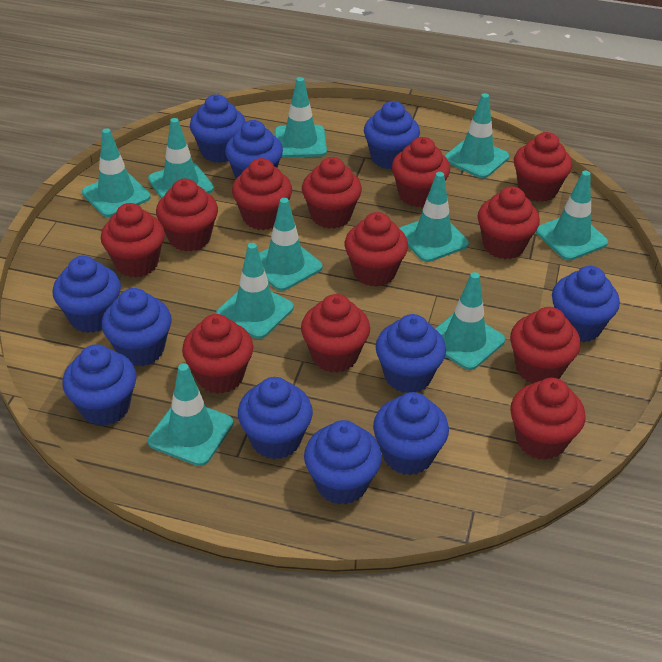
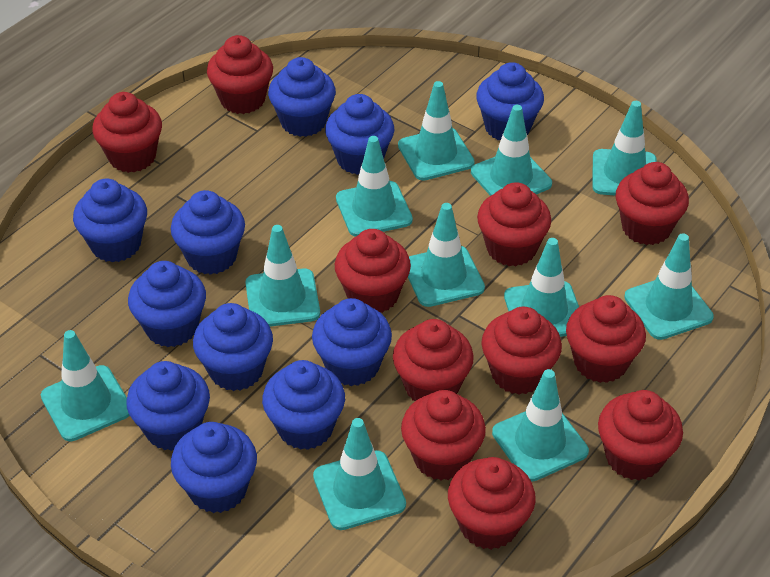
red cupcake: [101,203,165,278] [156,179,218,252] [182,314,253,394] [232,158,292,230] [301,294,370,373] [302,157,362,229] [345,212,408,287] [392,137,450,207] [478,186,540,259] [510,307,580,384] [510,378,586,460] [514,132,572,202] = 12 -> [92,92,162,173] [207,35,273,114] [335,229,411,313] [393,319,474,401] [401,390,486,480] [448,457,536,550] [477,182,551,266] [481,307,562,395] [566,295,646,383] [598,390,683,481] [615,162,689,245] = 11
turquoise traffic cone: [82,128,151,217] [148,118,214,198] [148,363,233,466] [216,243,294,339] [259,198,322,291] [275,77,327,158] [399,172,469,262] [435,272,505,370] [445,93,509,178] [536,171,608,260] = 10 -> [41,330,130,441] [245,225,320,327] [313,418,406,530] [336,136,413,237] [398,81,475,181] [408,203,485,307] [471,105,552,196] [492,369,589,482] [504,238,579,337] [593,101,657,195] [624,233,714,340] = 11

